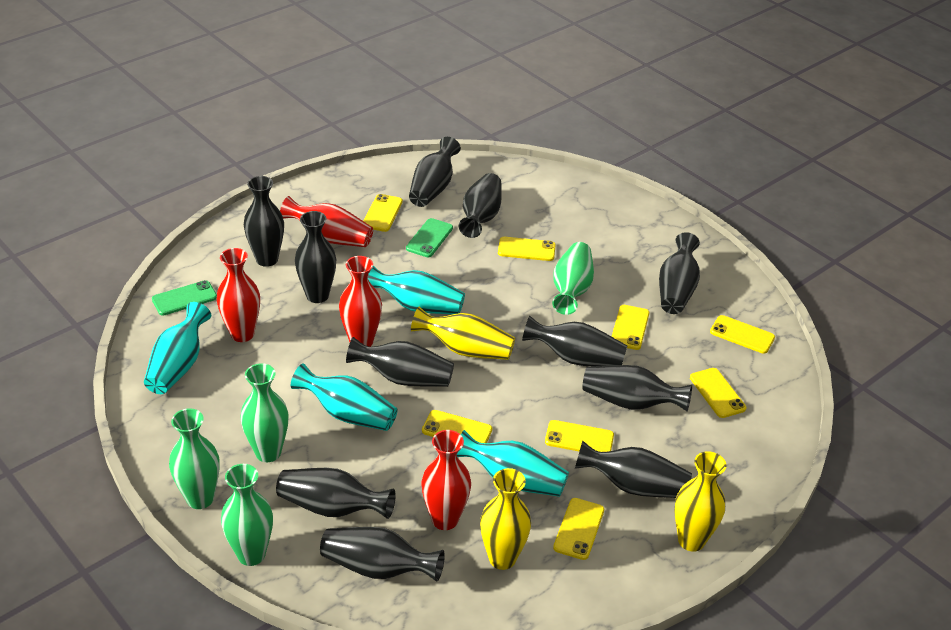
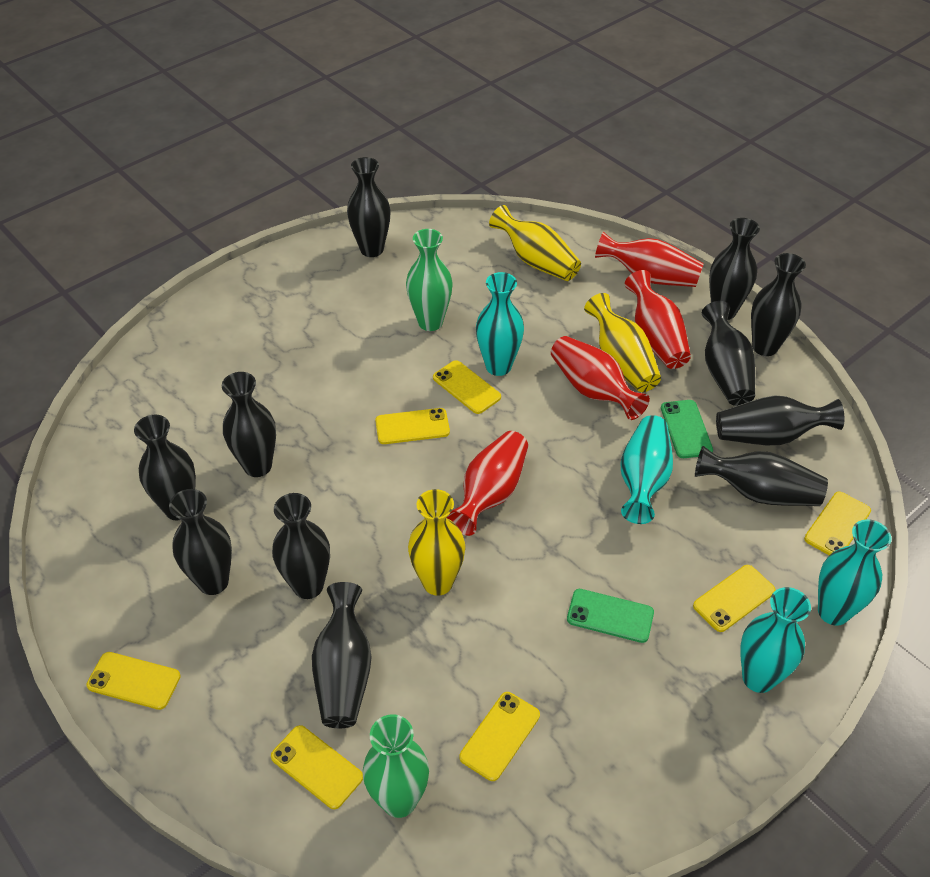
green vase: [169,408,220,509] [221,464,273,566] [240,363,289,462] [552,242,594,315] = 4 -> [363,714,429,818] [406,229,452,331] = 2
yellow phone: [363,194,403,232] [422,410,492,443] [498,237,556,261] [545,420,614,452] [553,498,604,560] [611,305,649,350] [690,368,746,418] [710,315,775,354] = 8 -> [86,652,181,710] [271,725,363,809] [375,408,450,444] [433,360,501,414] [459,692,540,781] [693,565,776,632] [804,491,871,555] = 7

